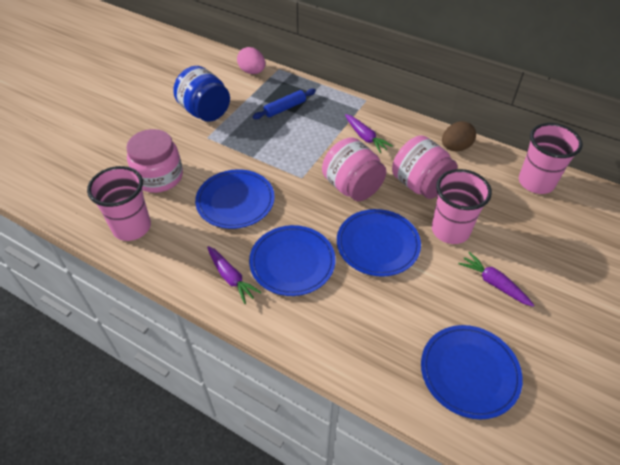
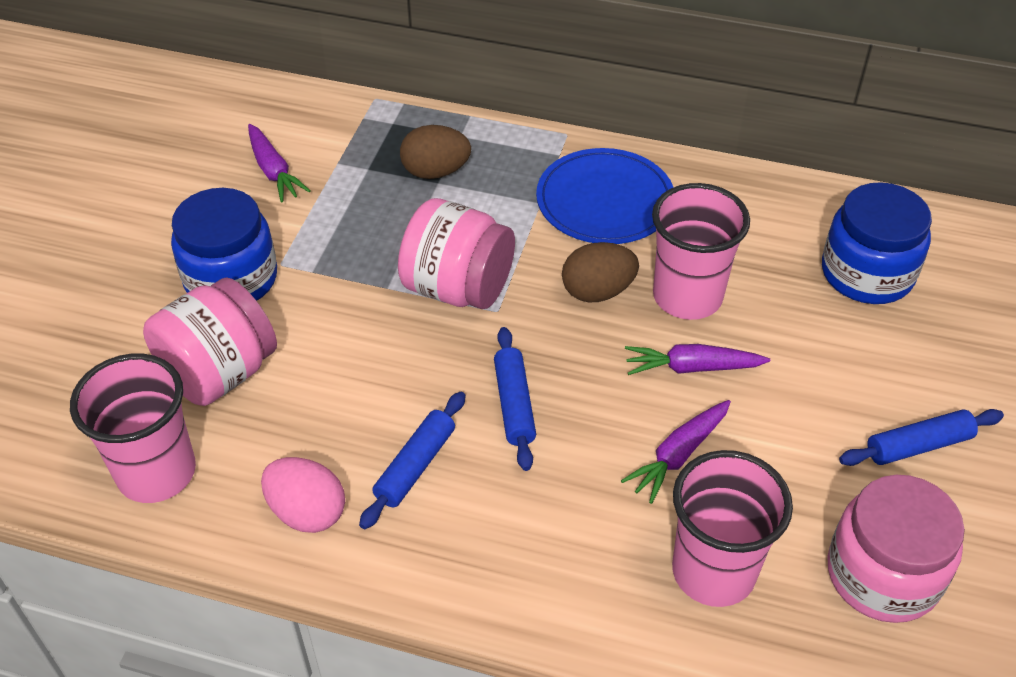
blue jar: [173,66,230,122] = 1 -> [171,188,277,301] [822,182,932,304] = 2
blue plate: [195,169,275,229] [249,225,336,296] [337,209,421,276] [421,325,523,419] = 4 -> [536,148,674,244] = 1
blue rolling pin: [253,88,316,119] = 1 -> [359,392,466,529] [494,327,536,471] [839,409,1004,466] = 3
brown egg: [442,121,476,151] = 1 -> [400,125,471,179] [562,242,639,302] = 2

